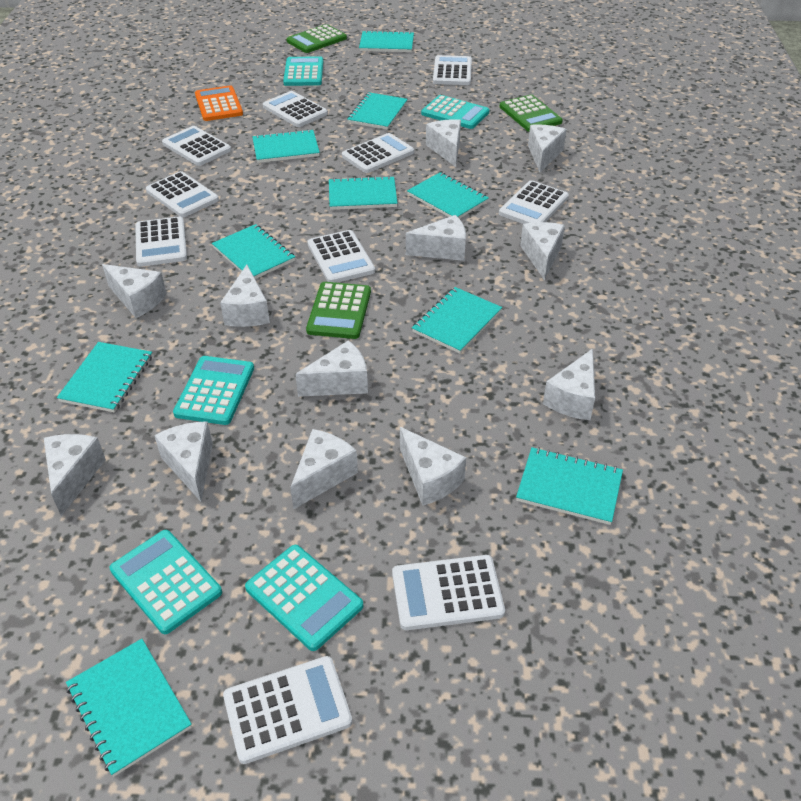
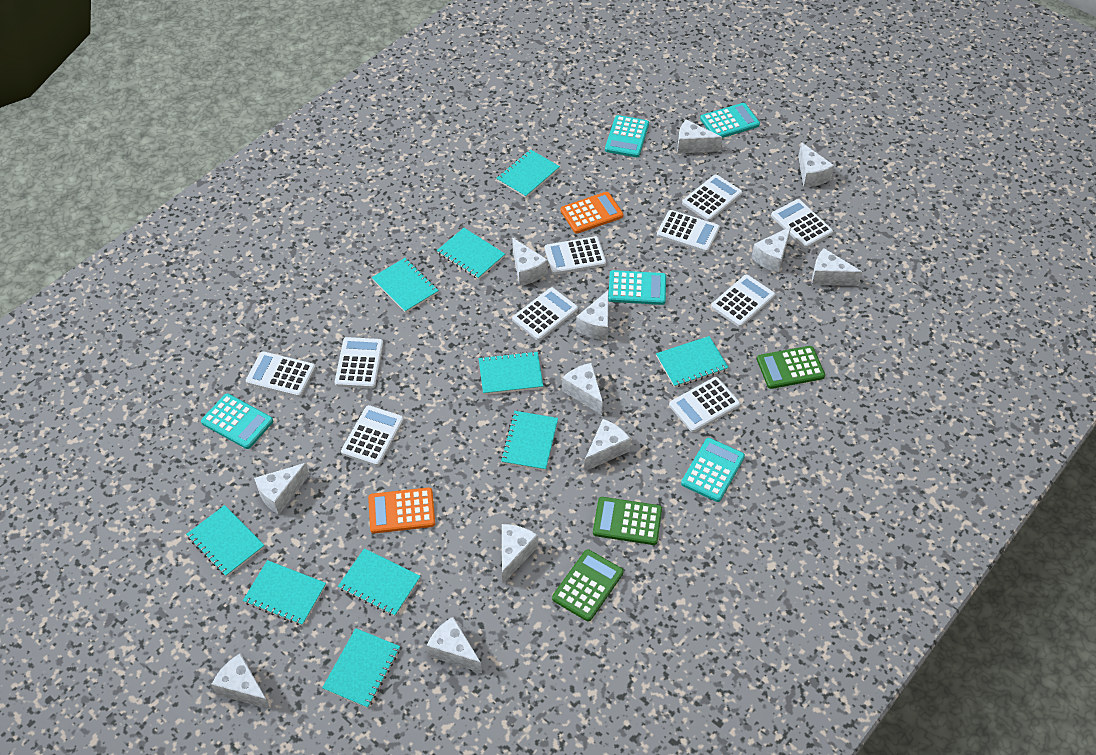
orange calculator: [195,86,243,121] = 1 -> [368,488,435,534] [561,192,623,234] = 2

